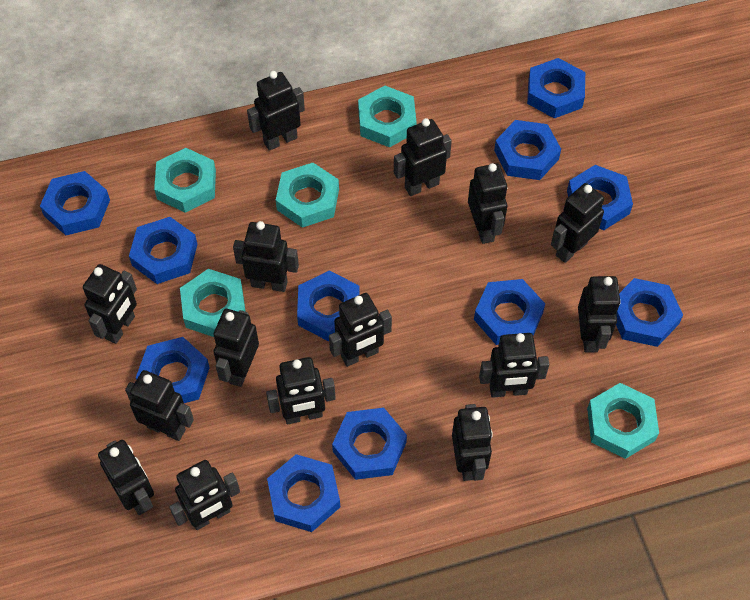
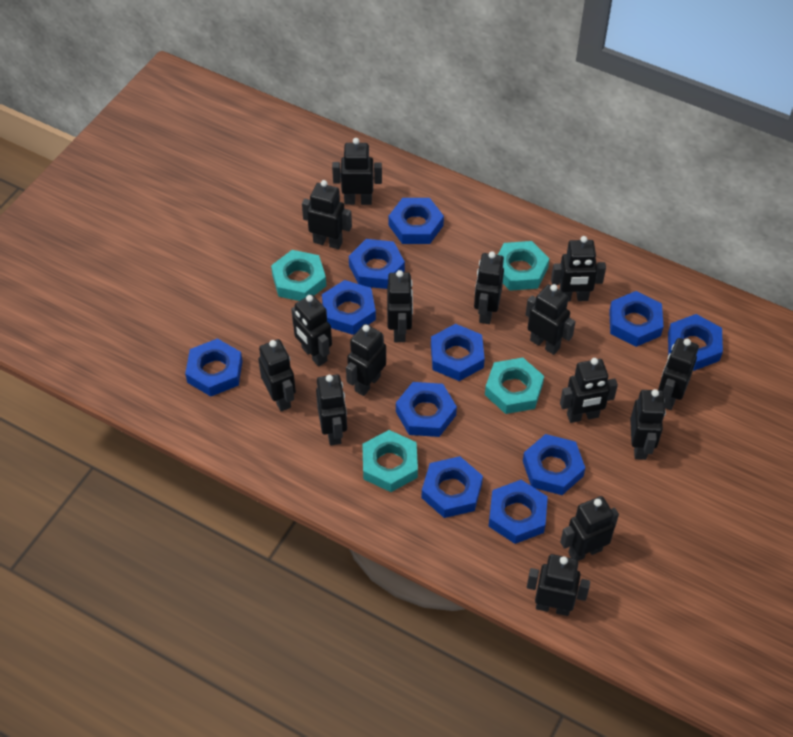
turquoise nut: [154,148,216,213] [180,269,246,337] [276,163,339,228] [358,86,417,148] [587,383,659,459] = 5 -> [271,250,326,301] [363,430,418,492] [485,358,544,414] [498,241,549,291] = 4

